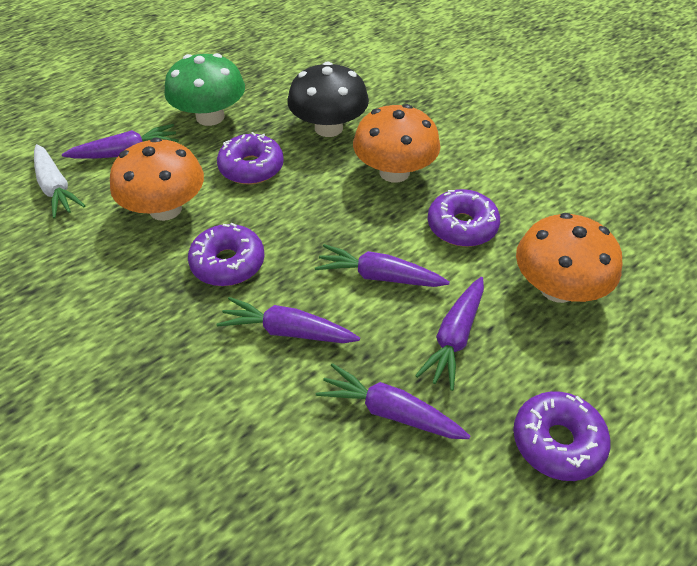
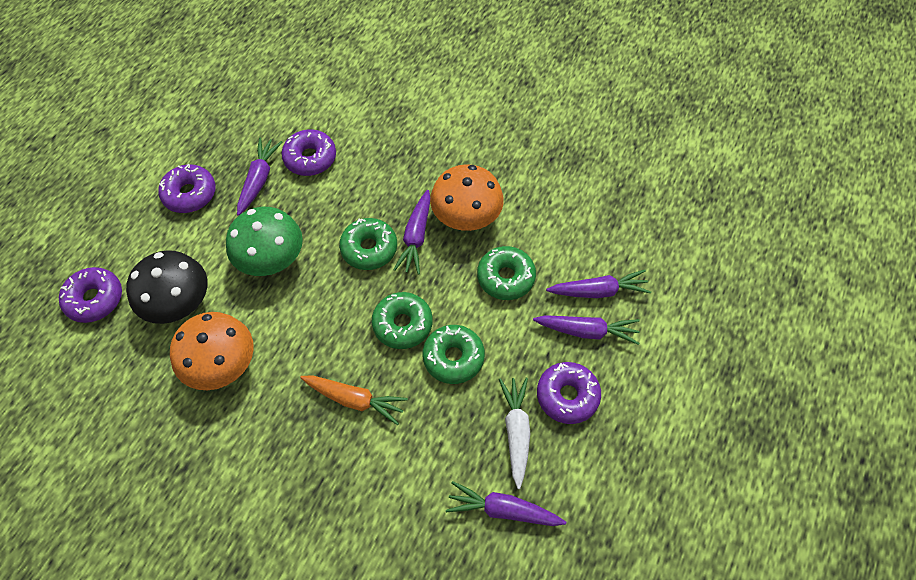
green donut: none = 0 -> [339,218,397,270] [372,292,433,349] [422,325,485,384] [477,246,536,300] = 4
orange carrot: none = 0 -> [300,375,408,425] = 1
orange mushroom: [110,138,204,221] [353,104,440,183] [516,213,622,303] = 3 -> [170,312,254,390] [430,165,504,231] = 2

